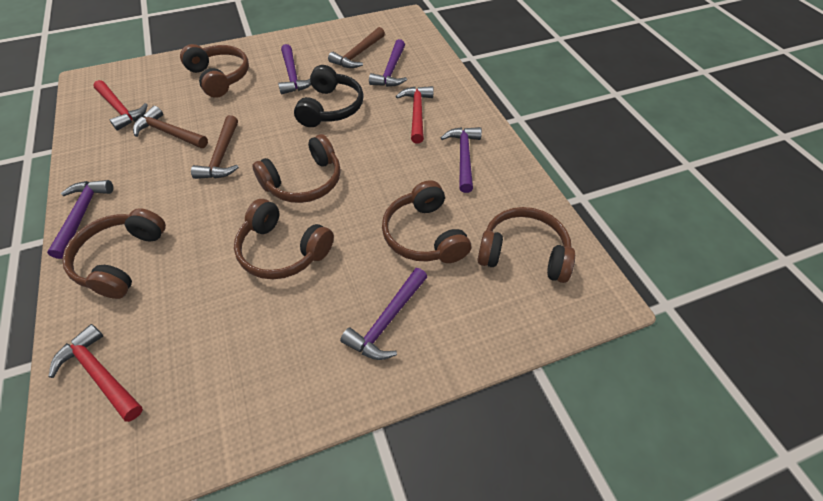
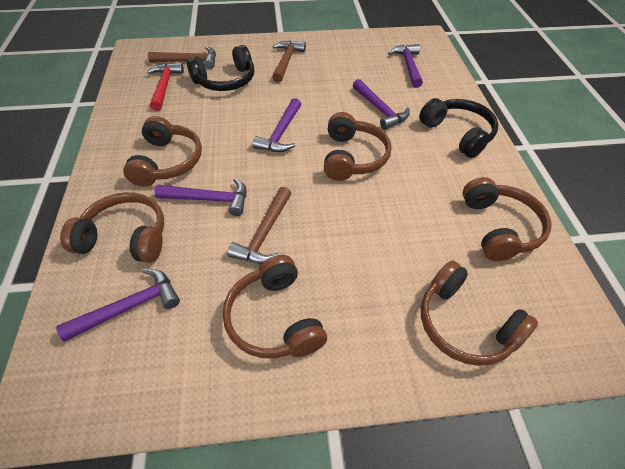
black headphones: [294,65,364,127] = 1 -> [187,45,254,91] [419,98,498,158] = 2
red hammer: [49,324,143,422] [93,80,148,131] [396,86,433,143] = 3 -> [147,63,184,111] = 1

